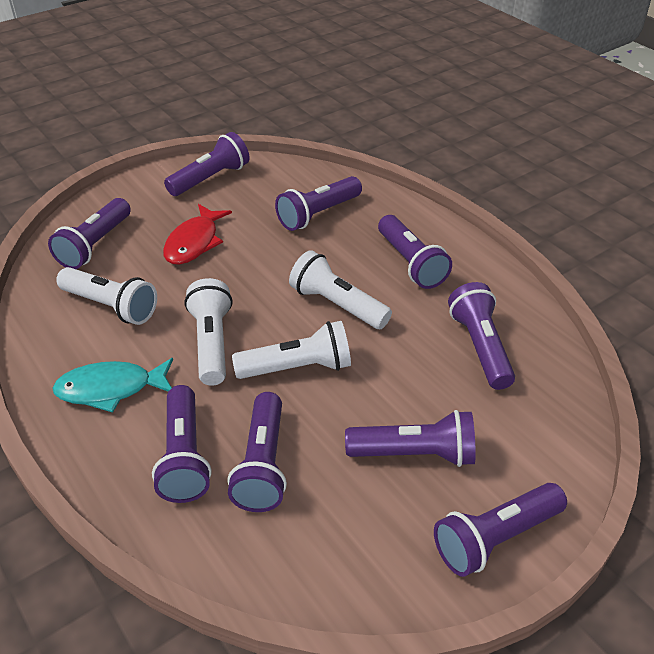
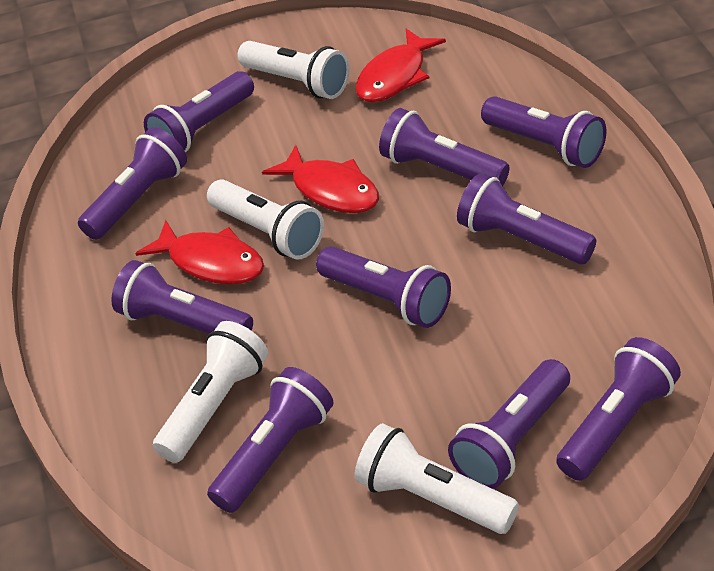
purple flashlight: [48,198,131,269] [152,385,211,503] [164,132,250,196] [227,392,287,512] [275,176,362,231] [345,410,476,467] [378,215,452,289] [434,483,567,577] [448,282,515,390] = 9 -> [78,127,187,240] [111,260,253,334] [144,71,254,153] [207,367,333,513] [316,246,451,328] [379,108,510,186] [448,359,570,489] [457,174,597,264] [481,96,606,168] [556,337,681,481] = 10
red fish: [163,204,232,264] = 1 -> [135,220,264,284] [262,145,379,213] [356,29,446,102] = 3
turquoise fish: [52,358,173,413] = 1 -> none = 0

